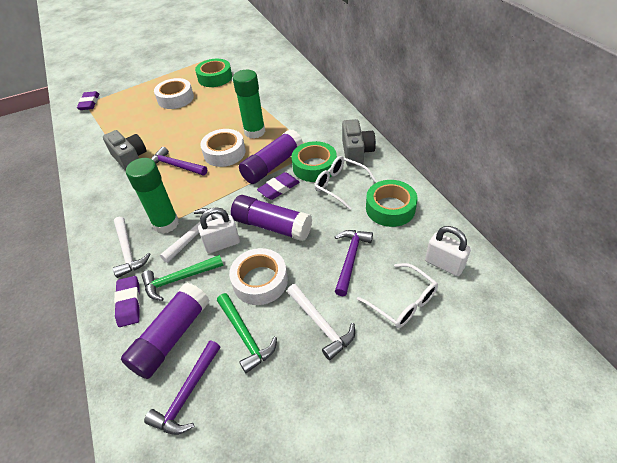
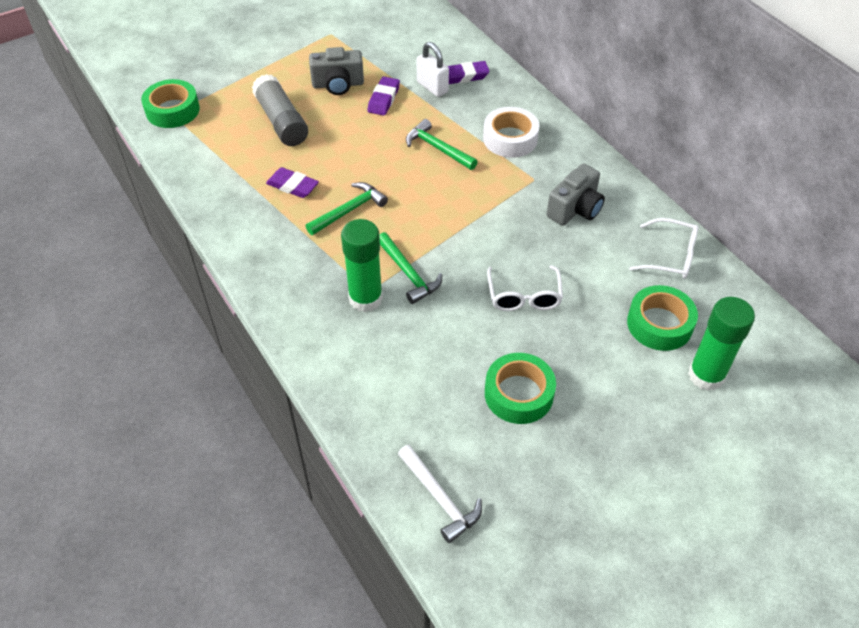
green hammer: [141,255,224,301] [217,293,277,373] = 2 -> [306,182,388,235] [379,232,443,304] [406,119,478,170] = 3
grey glue stick: none = 0 -> [252,74,308,146] = 1
purple glue stick: [121,283,209,379] [231,195,312,241] [239,129,303,184] = 3 -> none = 0
purple hammer: [144,341,220,435] [151,147,207,175] [335,230,373,296] = 3 -> none = 0
white hammer: [113,217,150,278] [160,208,223,263] [287,284,355,360] = 3 -> [398,445,482,543] = 1
white padlock: [198,207,240,253] [425,226,471,276] = 2 -> [417,42,449,97] = 1
white tape: [154,78,194,109] [200,129,246,167] [229,248,288,305] = 3 -> [483,107,539,158] = 1

